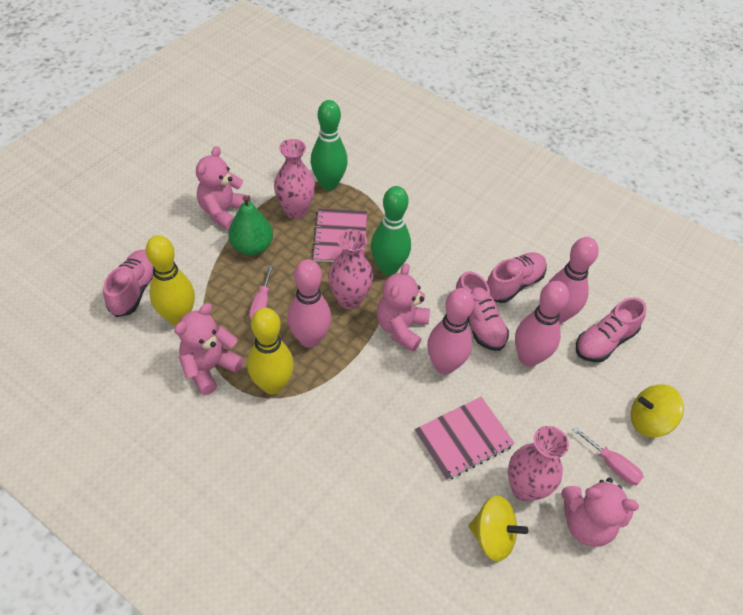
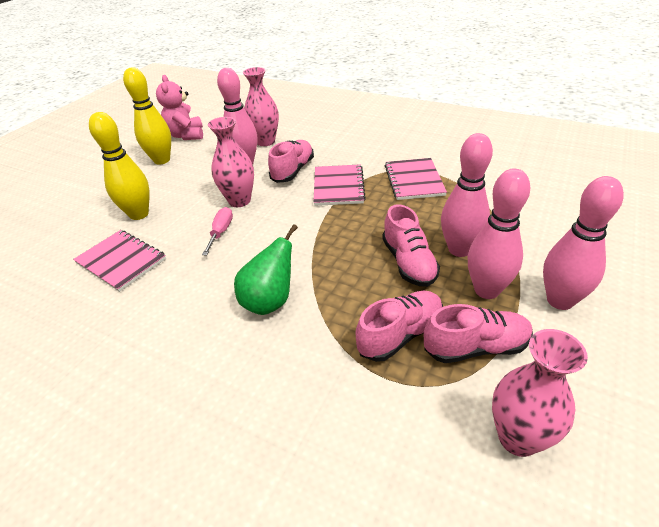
green bowling pin: [311,100,348,190] [371,186,411,275] = 2 -> none = 0
pink notebook: [312,208,367,262] [414,397,515,481] = 2 -> [73,230,166,292] [313,164,366,206] [385,158,447,200] = 3
pink screwdriver: [249,265,273,320] [573,426,644,485] = 2 -> [202,207,233,256] = 1
pink teddy bear: [174,303,244,395] [196,146,250,231] [377,263,430,352] [561,478,639,547] = 4 -> [156,75,203,140] = 1
yellow spinning top: [468,496,528,562] [631,384,684,437] = 2 -> none = 0

